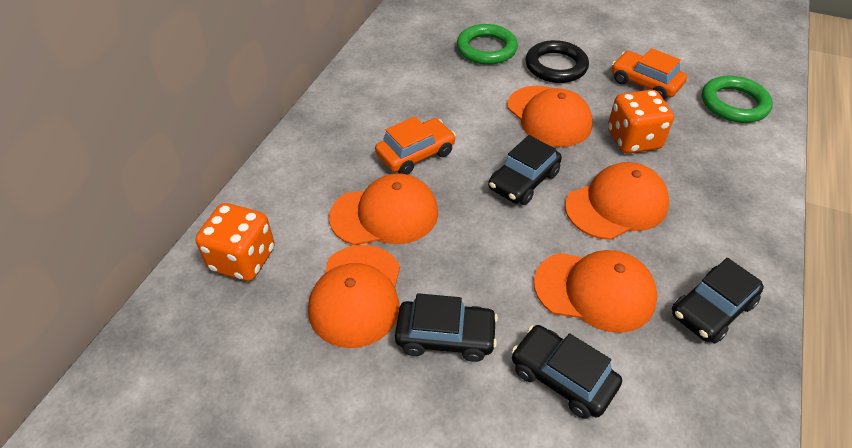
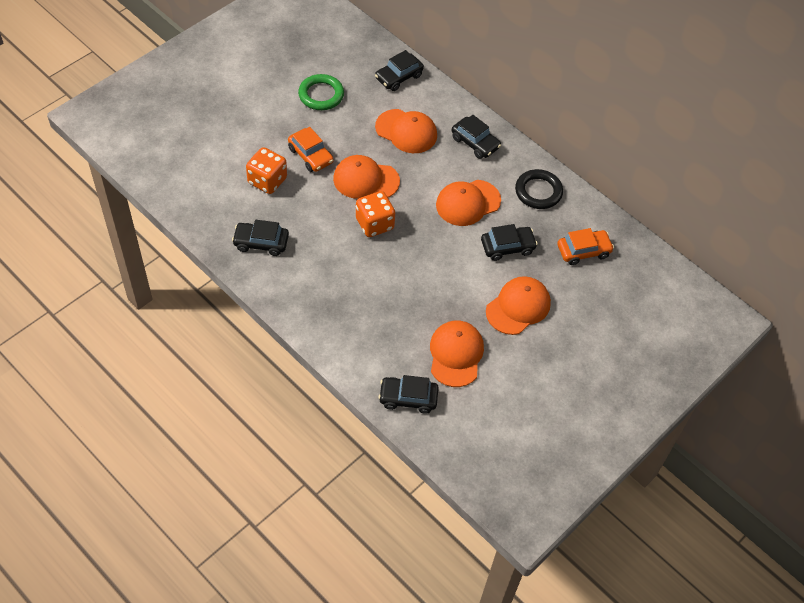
black car: [395,293,498,362] [488,135,562,205] [511,325,622,419] [671,258,764,344] = 4 -> [232,220,289,256] [375,50,424,91] [378,375,439,414] [452,115,501,159] [481,224,538,261] = 5
green ring: [457,24,518,65] [702,76,773,123] = 2 -> [298,74,344,110] = 1

